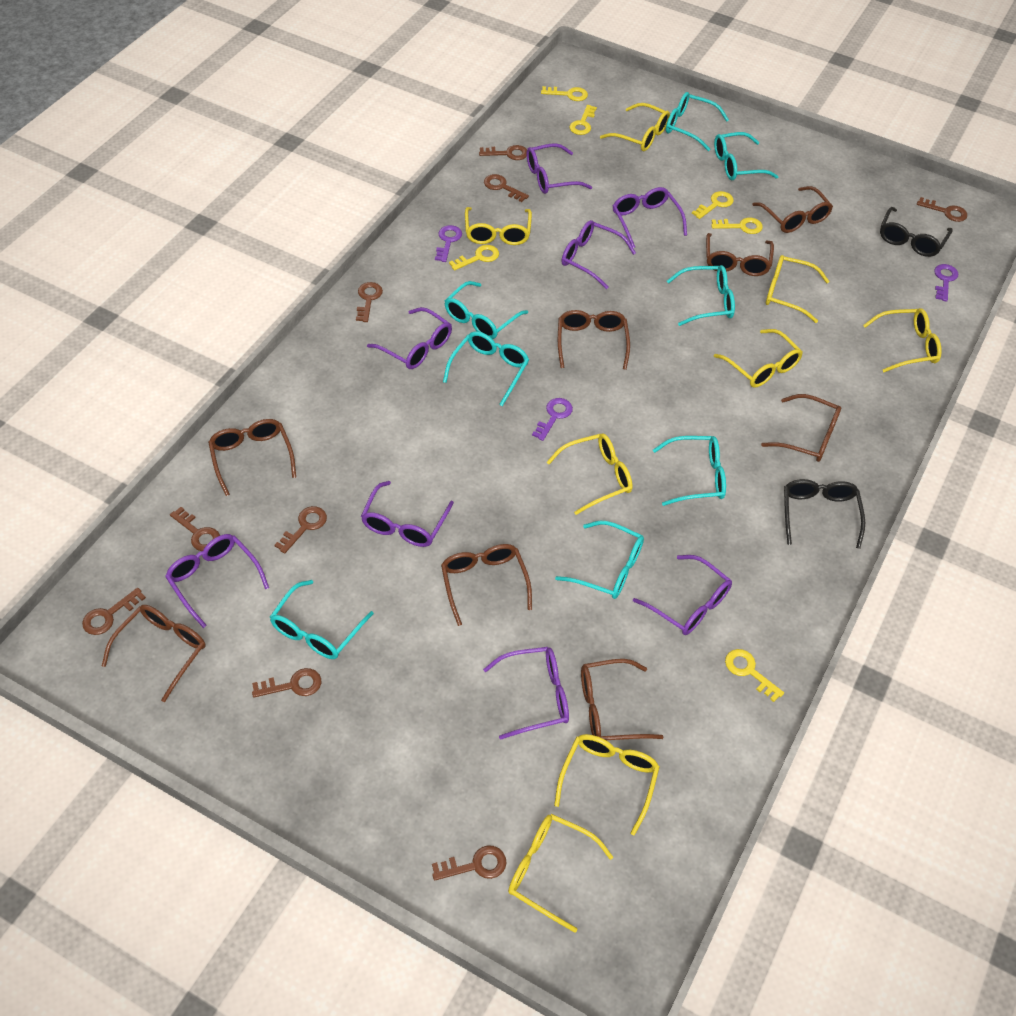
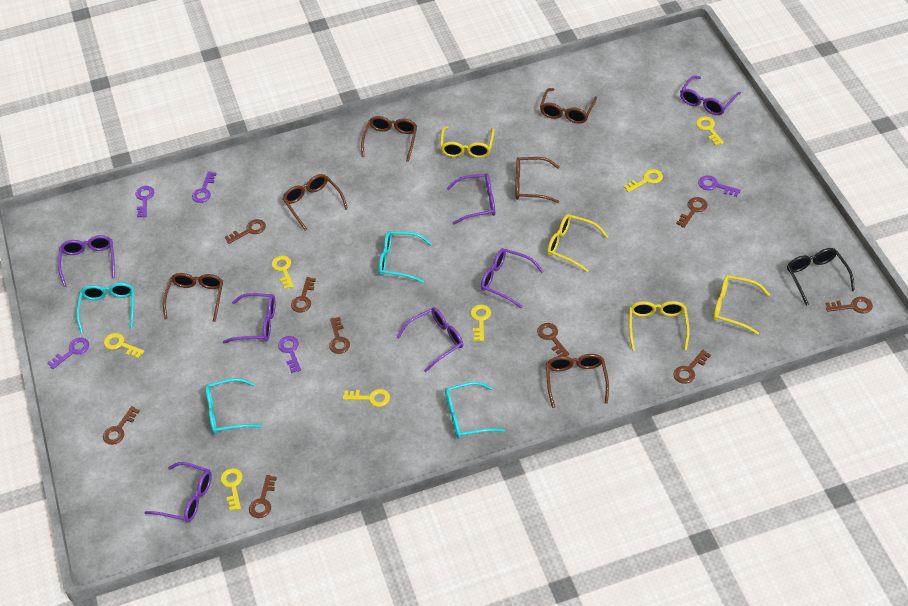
black glasses: [784,479,865,549] [880,207,953,257] = 2 -> [787,248,855,306] = 1
brown glasses: [102,605,205,702] [208,419,296,496] [441,544,532,626] [558,310,630,370] [581,659,663,740] [706,233,774,276] [752,186,833,233] [761,394,841,462] = 8 -> [163,273,223,322] [283,174,348,231] [361,116,417,162] [515,157,560,203] [540,88,597,124] [546,354,609,408] = 6
purple glasses: [165,534,269,628] [361,481,454,547] [367,307,452,369] [483,647,569,740] [526,143,592,194] [562,220,636,289] [613,187,687,248] [633,555,732,635] = 8 -> [58,235,115,287] [145,462,212,523] [223,293,276,344] [396,307,463,372] [446,173,495,225] [481,248,543,308] [680,75,741,115] = 7
purple key: [435,225,462,262] [532,398,573,441] [934,264,958,302] = 3 -> [47,338,89,369] [136,186,154,218] [192,171,217,203] [278,336,301,373] [698,175,741,197] = 5
turquoise glasses: [270,580,374,659] [443,331,529,406] [445,281,528,339] [555,521,644,599] [653,436,726,506] [666,92,729,151] [667,265,735,326] [714,132,778,180] = 8 -> [76,283,134,333] [205,378,262,434] [379,231,432,283] [445,382,505,438] = 4
yellow glasses: [465,207,532,245] [508,814,613,933] [547,433,633,515] [554,734,660,836] [600,103,670,151] [714,329,803,388] [765,255,830,323] [863,308,942,372] = 8 -> [440,126,495,158] [547,214,608,272] [629,301,690,351] [713,275,770,335] = 4
yellow key: [449,245,499,271] [541,86,588,101] [569,105,597,135] [692,191,734,219] [711,218,763,234] [725,649,784,702] = 6 -> [104,333,144,358] [220,468,243,511] [272,255,294,289] [343,389,390,407] [471,304,491,341] [623,169,663,193] [696,116,724,146] = 7

